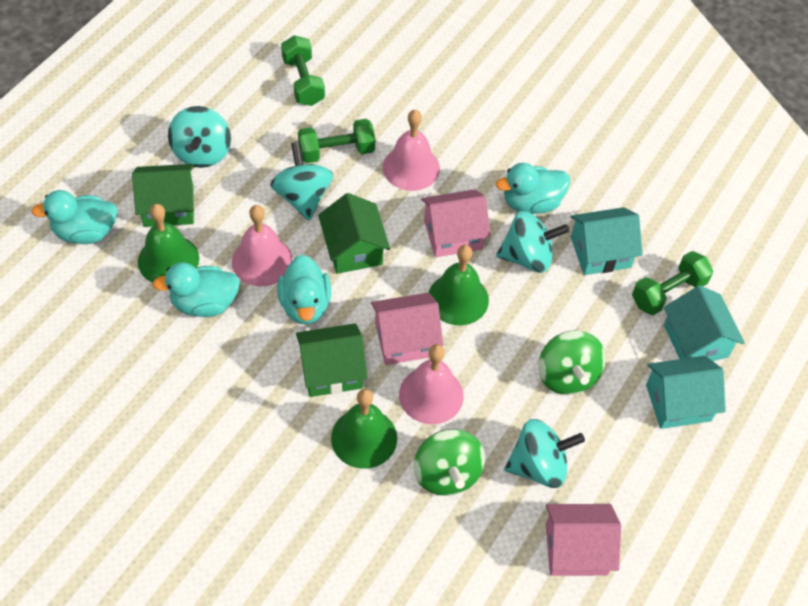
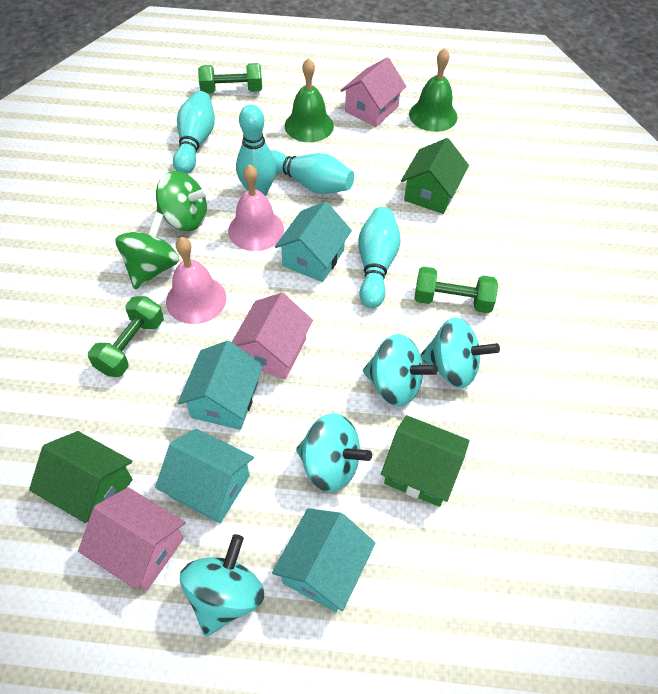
green bell: [138,204,199,283] [331,389,397,469] [428,245,489,325] = 3 -> [285,58,334,142] [409,48,458,132] = 2
pink bell: [232,205,293,287] [383,110,440,191] [399,344,463,424] = 3 -> [166,237,226,324] [228,164,284,251] = 2
turquoise bowling pin: none = 0 -> [173,91,215,174] [236,105,276,196] [270,150,354,194] [358,207,401,308] = 4
turquoise duck: [31,190,118,244] [153,262,240,317] [277,255,331,324] [496,163,570,214] = 4 -> none = 0
turquoise house: [571,207,643,275] [646,356,726,429] [664,285,745,361] = 3 -> [155,429,254,523] [178,341,263,430] [272,508,376,612] [275,202,352,282] = 4

